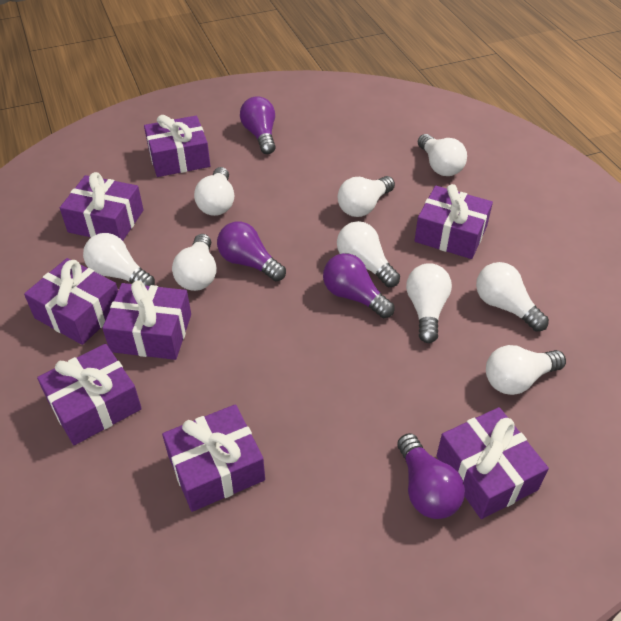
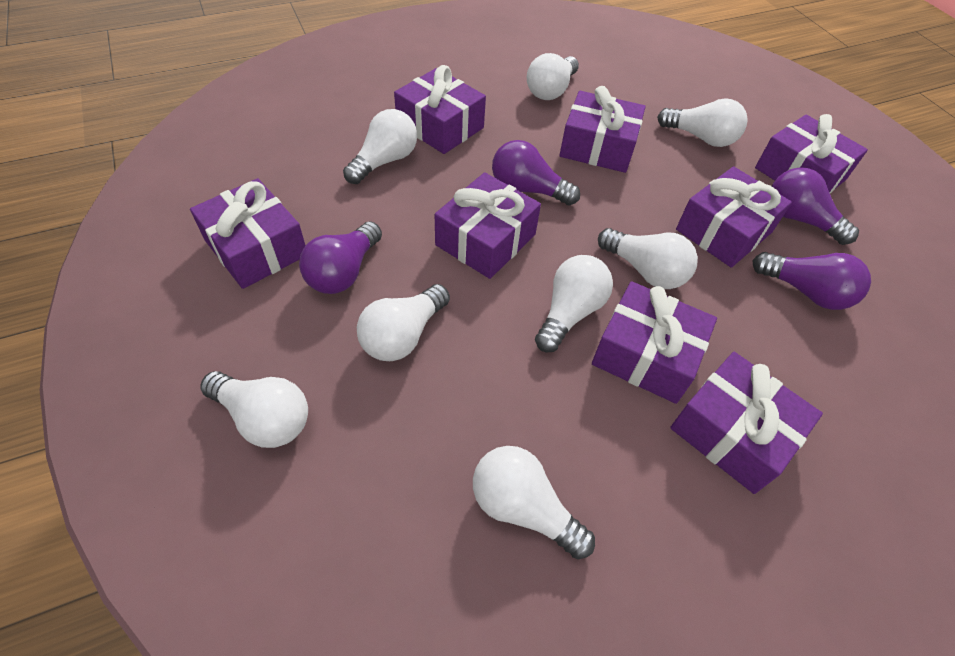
white light bulb: [83,233,155,286] [172,234,217,291] [194,167,234,216] [337,221,400,287] [338,176,395,217] [406,263,452,343] [418,134,467,176] [476,262,549,332] [486,345,566,395] = 9 -> [200,371,308,448] [343,109,417,184] [357,284,450,361] [473,446,595,559] [527,53,579,100] [535,255,613,353] [598,228,698,289] [657,98,748,147] = 8

